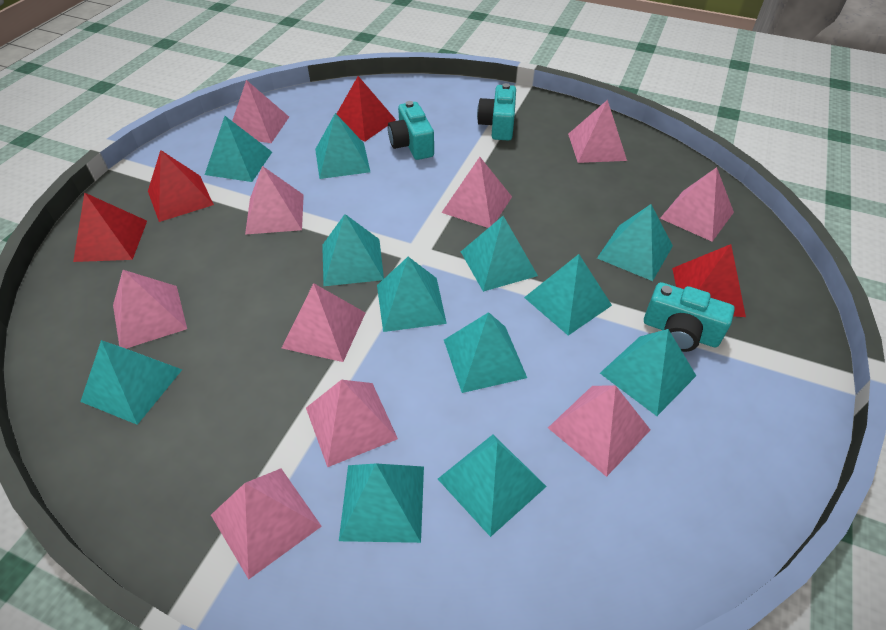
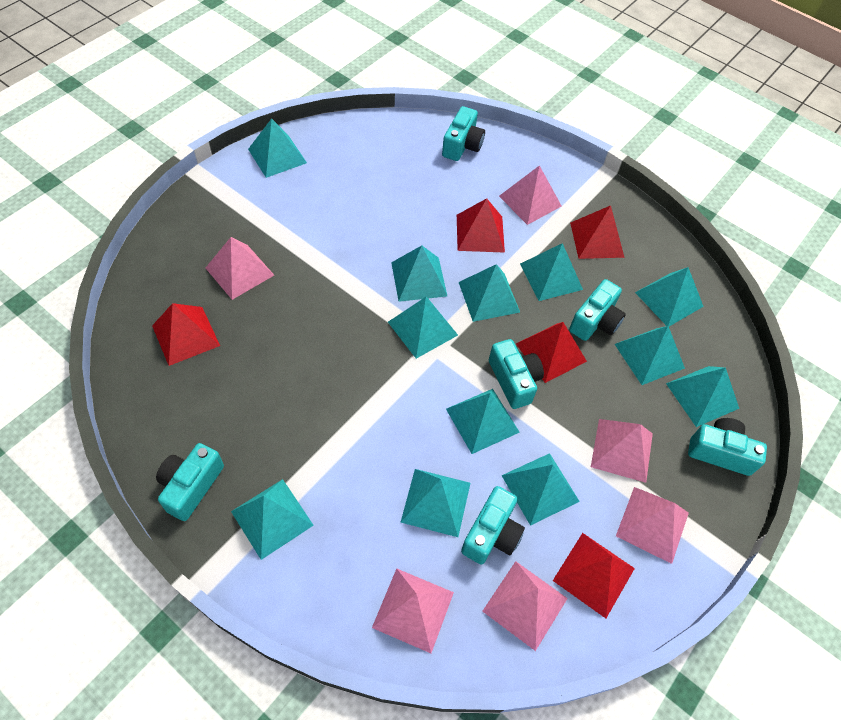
pink pyramid: [113,270,187,349] [211,469,322,579] [232,80,289,143] [245,166,304,235] [282,283,365,362] [306,380,398,467] [441,157,512,228] [548,386,650,477] [568,100,627,163] [660,167,734,242] = 10 -> [206,237,274,300] [372,568,454,653] [482,561,568,651] [499,165,561,225] [591,419,653,483] [616,487,689,564] = 6
red pyramid: [73,192,147,262] [148,150,214,222] [337,76,396,141] [672,244,746,317] = 4 -> [152,303,220,366] [457,198,505,253] [516,322,587,383] [553,533,635,618] [570,205,625,259] = 5
turquoise camera: [388,101,434,160] [477,83,516,141] [644,282,735,352] = 3 -> [156,443,224,521] [442,106,485,161] [461,486,525,565] [489,339,544,409] [569,279,626,341] [688,418,767,476] = 6

